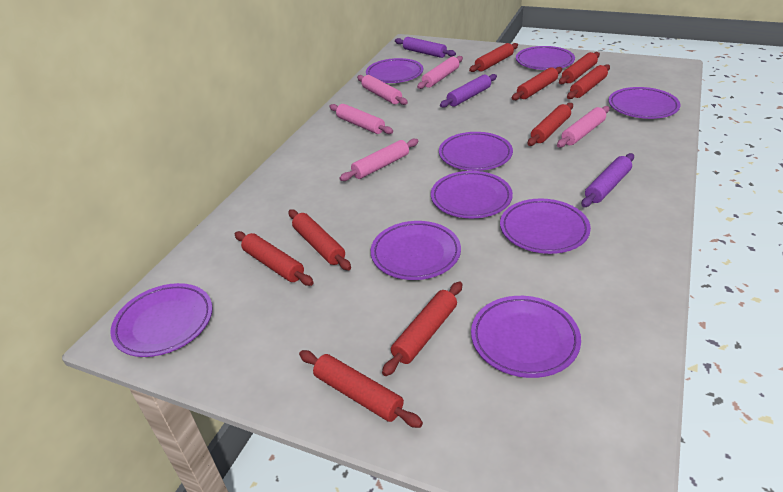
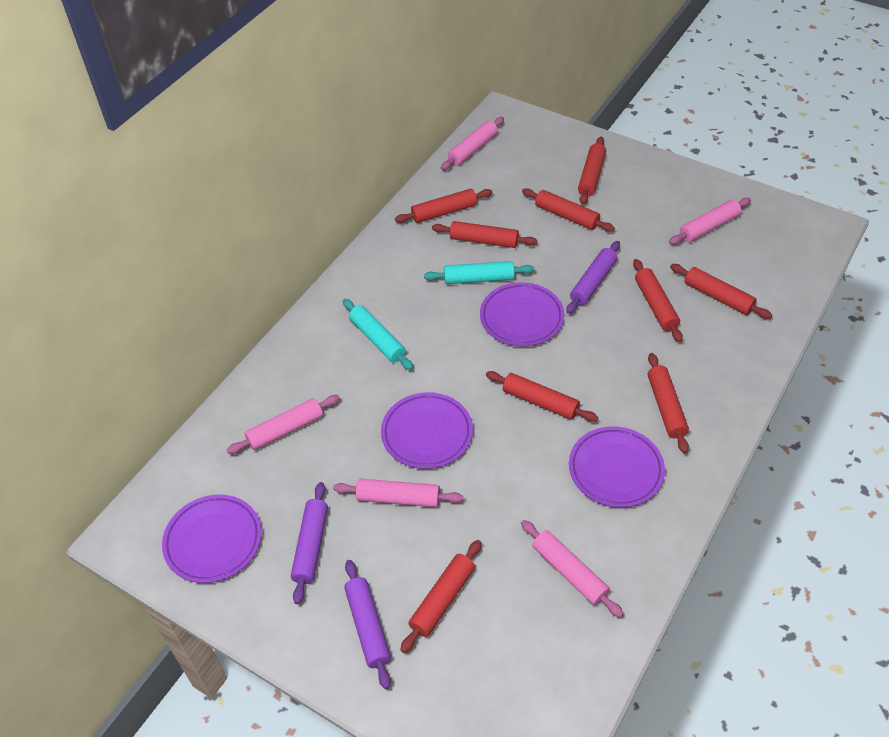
purple plate: [111,283,213,357] [366,58,423,83] [371,221,461,280] [431,171,513,218] [439,132,513,171] [471,296,581,378] [500,199,591,254] [516,46,575,70] [608,87,681,119] = 9 -> [162,494,262,583] [381,392,473,469] [480,282,564,346] [569,426,665,508] = 4
turquoise rolling pin: none = 0 -> [343,299,413,370] [424,261,534,284] = 2

